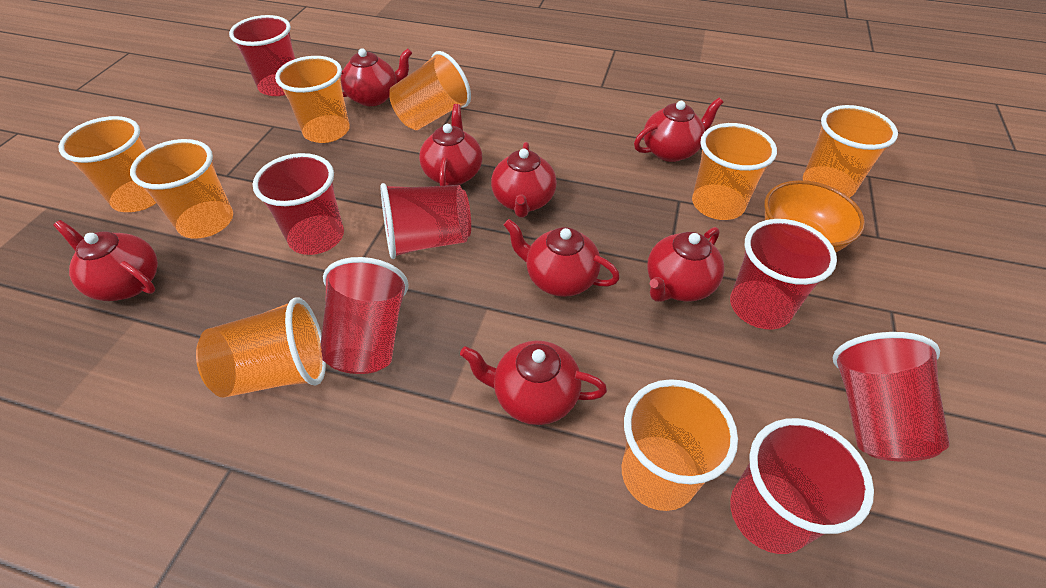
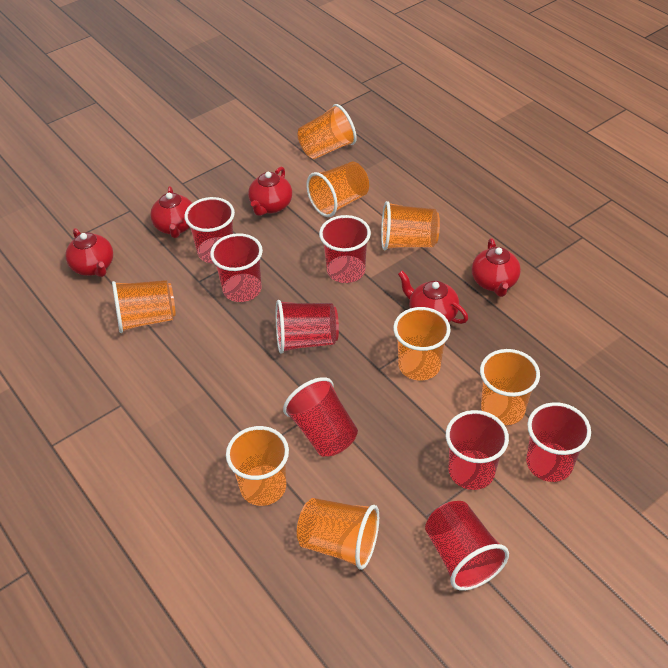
orange bowl: [764,180,865,252] = 1 -> none = 0
red cup: [229,15,295,96] [253,153,344,255] [319,257,409,374] [381,183,471,259] [730,219,837,329] [730,418,874,554] [833,332,950,461] = 7 -> [184,197,235,263] [210,233,263,302] [276,300,339,354] [283,377,358,456] [319,215,371,283] [425,501,509,591] [446,410,509,490] [526,402,591,482] = 8
red teapot: [53,220,158,301] [341,48,412,106] [419,104,482,186] [460,341,607,425] [491,142,557,218] [504,219,620,297] [634,98,724,162] [647,227,724,302] = 8 -> [65,228,113,277] [150,186,192,238] [248,167,292,216] [398,271,468,324] [472,238,521,297] = 5

